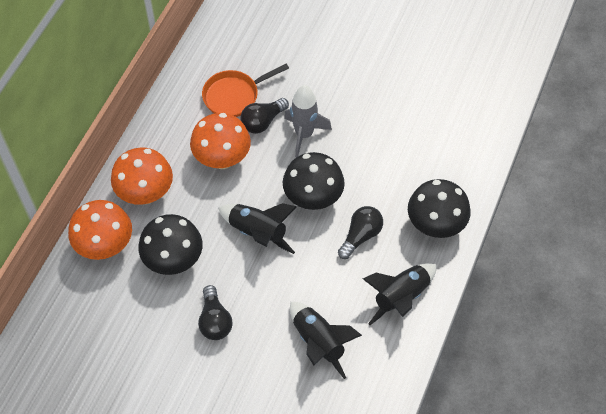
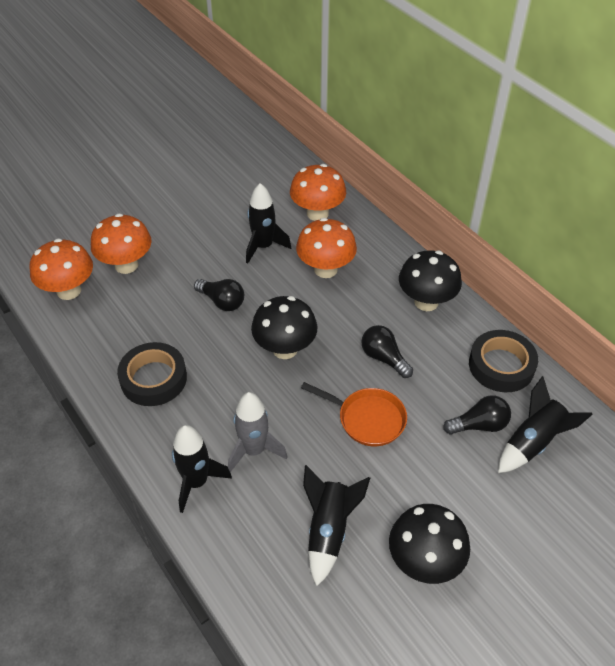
black rocket: [218,203,297,254] [290,302,362,379] [363,263,437,325] = 3 -> [172,425,232,513] [246,183,291,263] [303,465,370,586] [498,376,593,473] = 4
black tape: none = 0 -> [117,342,187,406] [469,330,538,392] = 2
orange mushroom: [68,200,132,260] [111,148,173,205] [190,113,251,169] = 3 -> [30,238,93,300] [91,213,152,274] [290,164,346,221] [296,218,357,278] = 4

